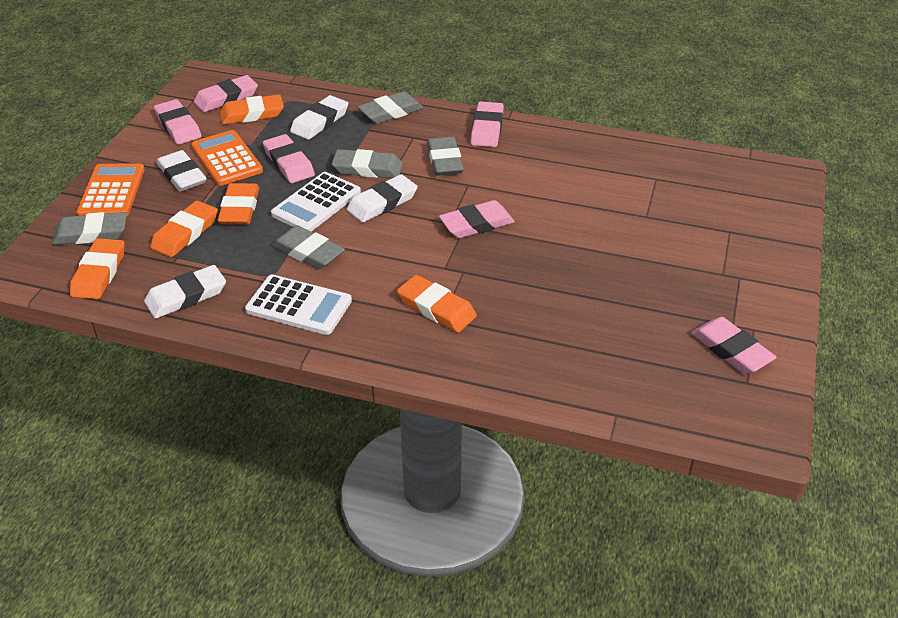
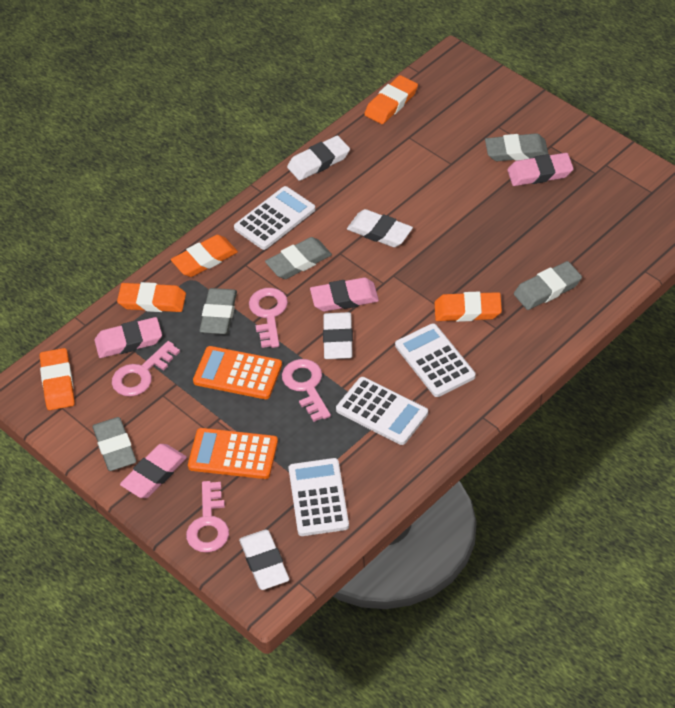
pink eraser: [154,99,202,145] [194,75,258,112] [263,134,315,183] [439,200,515,238] [471,101,504,147] [691,317,777,374] = 6 -> [94,317,162,358] [120,444,187,498] [310,278,379,312] [507,153,574,186] = 4
pink key: none = 0 -> [112,341,180,397] [186,481,229,553] [249,288,288,348] [282,359,331,422] = 4
white calculator: [245,275,352,335] [271,172,361,232] = 2 -> [234,186,315,250] [289,458,349,536] [336,377,428,445] [395,323,476,397] = 4

